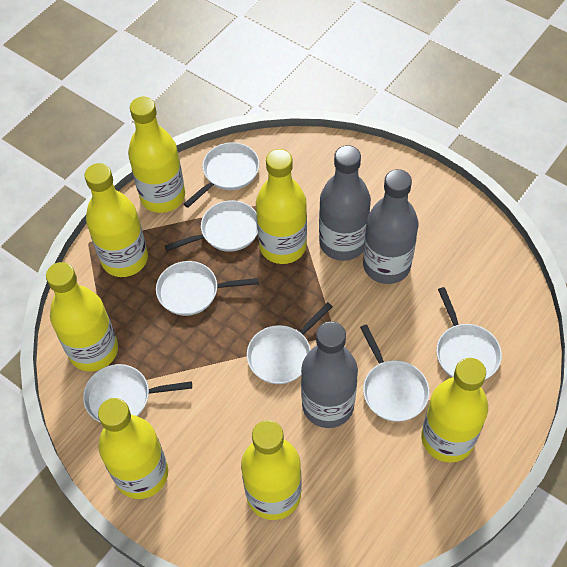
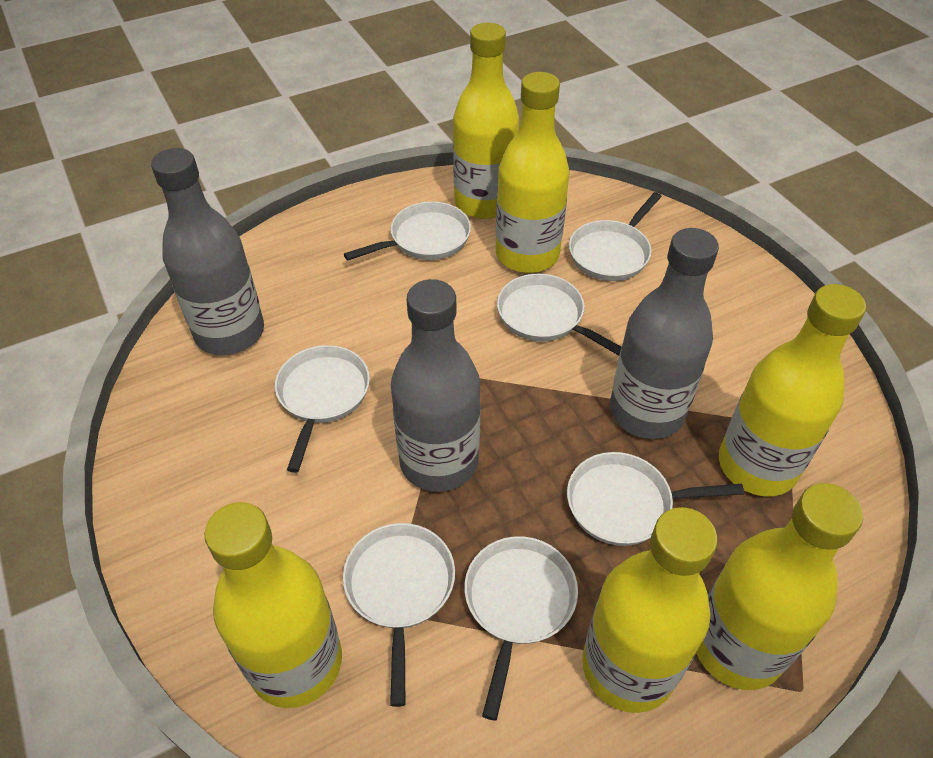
yellow bottle: [46,262,118,371] [84,163,148,277] [98,398,168,499] [128,97,185,213] [241,420,302,520] [256,149,307,264] [421,358,488,463] = 7 -> [204,502,342,708] [453,23,519,219] [496,72,570,273] [582,507,717,713] [696,483,863,690] [719,284,866,496] = 6

